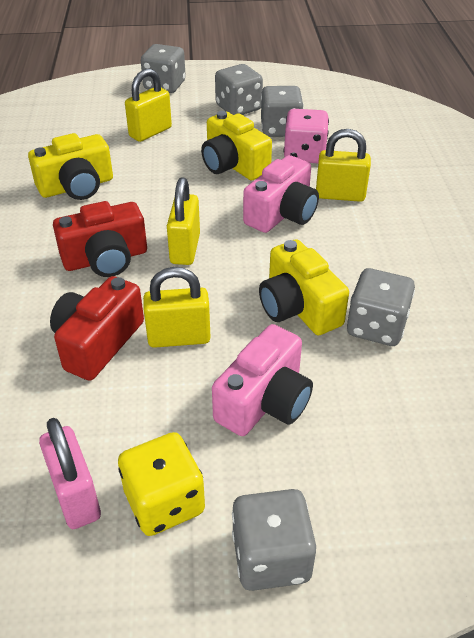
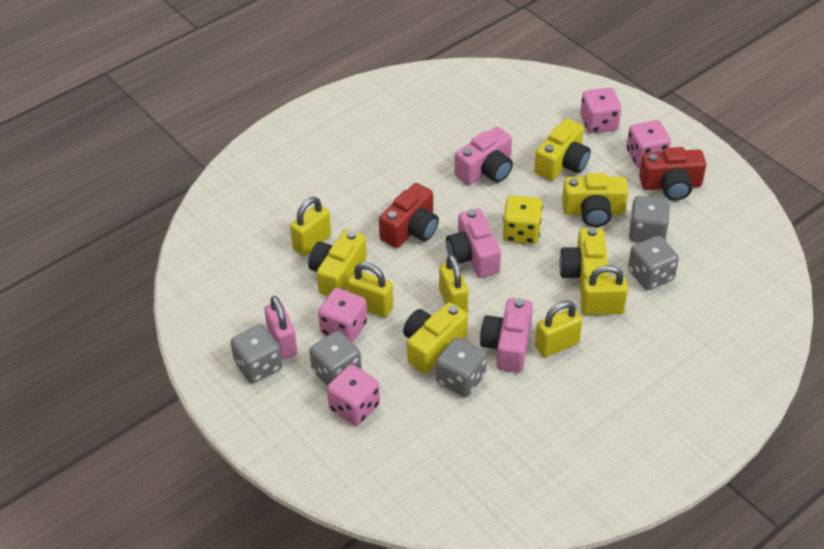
pink camera: [212,324,313,436] [243,155,319,233] = 2 -> [446,208,501,278] [455,127,513,185] [480,298,533,373] = 3
pink dice: [284,109,329,163] = 1 -> [318,288,367,343] [327,365,380,425] [580,88,621,133] [627,120,671,168] = 4
yellow camera: [28,133,113,200] [201,111,272,181] [259,239,349,335] = 3 -> [308,229,367,296] [403,302,468,374] [534,119,591,181] [559,227,609,293] [562,173,628,227] = 5
yellow padlock: [125,69,172,142] [143,267,210,348] [167,178,200,265] [316,129,371,202] = 4 -> [290,197,331,256] [348,262,393,318] [439,254,468,313] [535,301,582,357] [580,265,628,315] = 5

